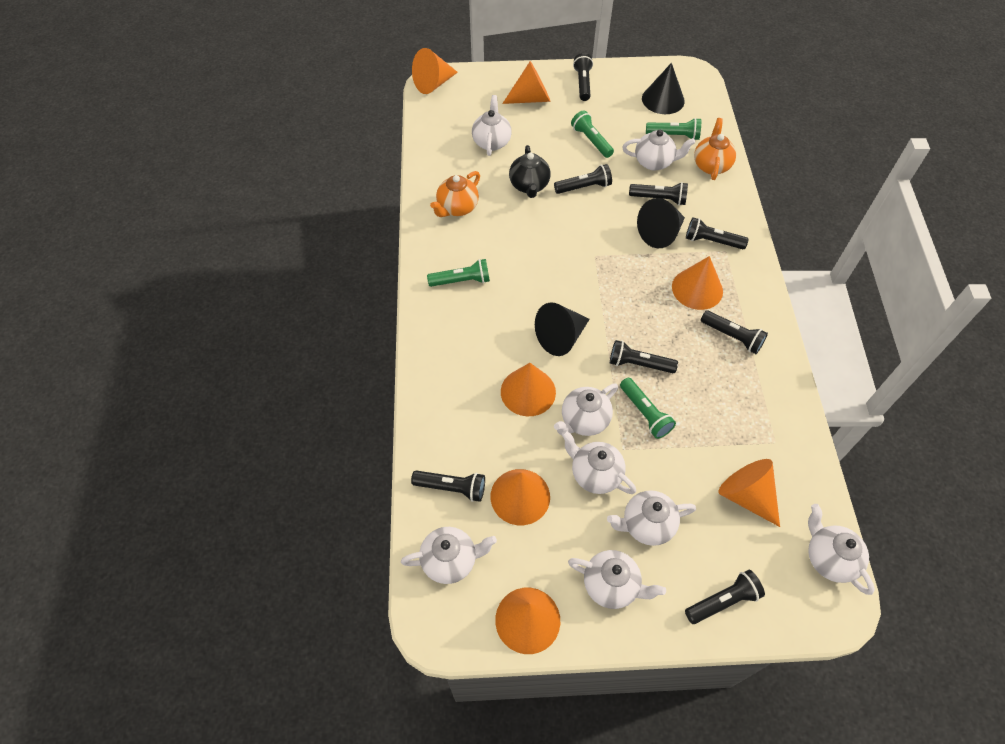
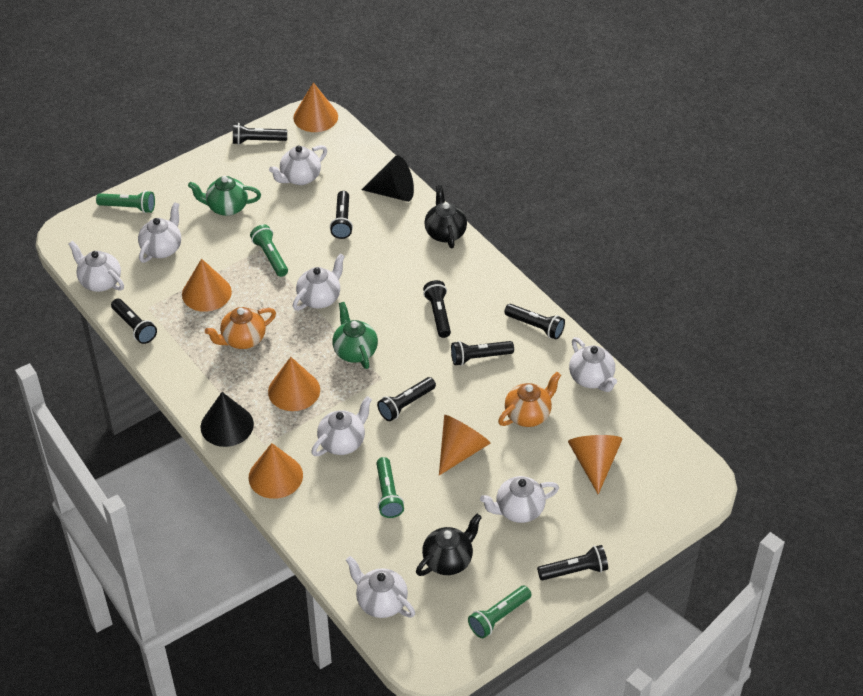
black cone: [535,303,590,356] [637,198,685,248] [642,63,685,114] = 3 -> [201,392,254,447] [362,155,414,202] = 2
black teapot: [509,145,551,198] = 1 -> [416,514,482,576] [424,185,467,248] = 2
green teapot: none = 0 -> [188,176,261,216] [332,302,378,369] = 2
orange cone: [412,48,458,94] [491,469,550,525] [495,588,560,654] [501,363,556,416] [502,61,550,104] [672,256,723,310] [718,459,780,527] = 7 -> [182,259,232,312] [248,443,303,499] [268,357,320,411] [293,82,338,132] [439,415,491,475] [568,435,623,495] = 6

